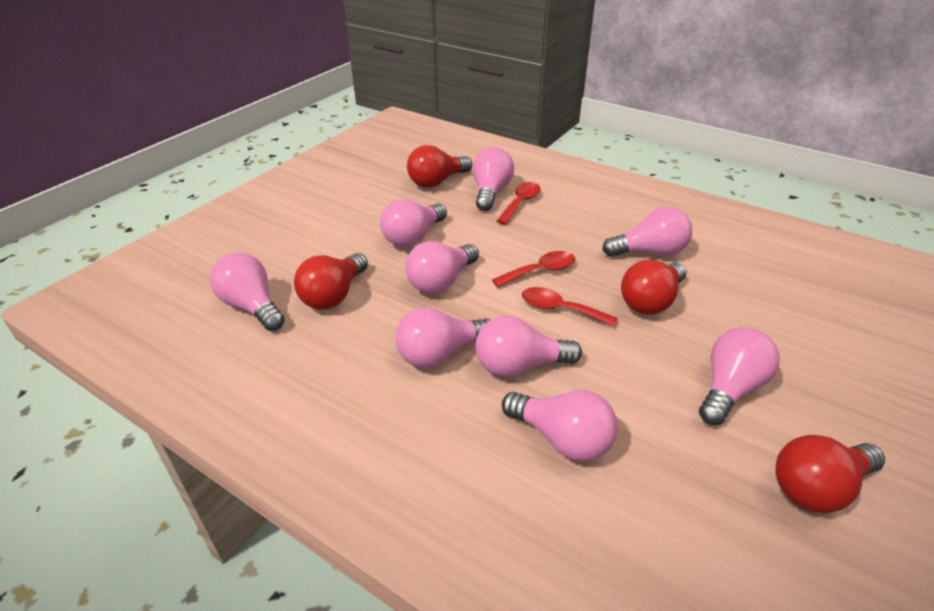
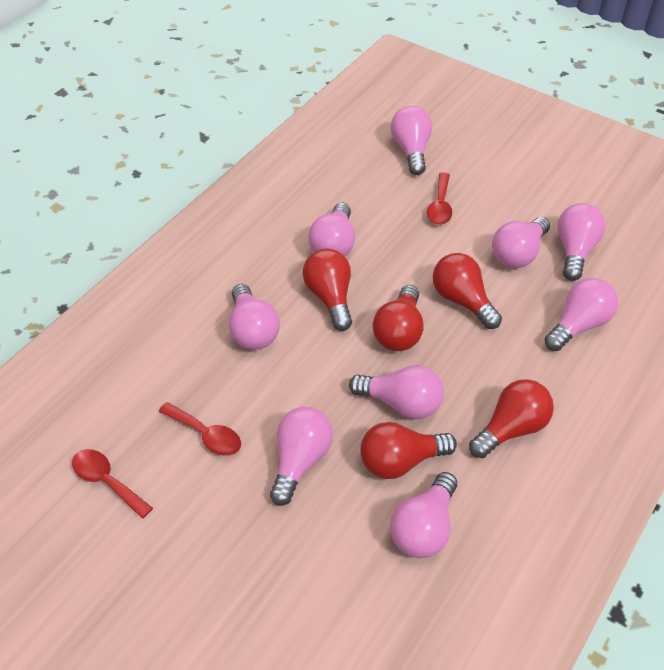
red light bulb: [294,253,368,310] [407,145,472,188] [621,260,687,315] [776,435,885,513] = 4 -> [303,249,352,331] [361,422,457,479] [373,285,424,351] [433,253,502,329] [469,379,554,458] = 5

